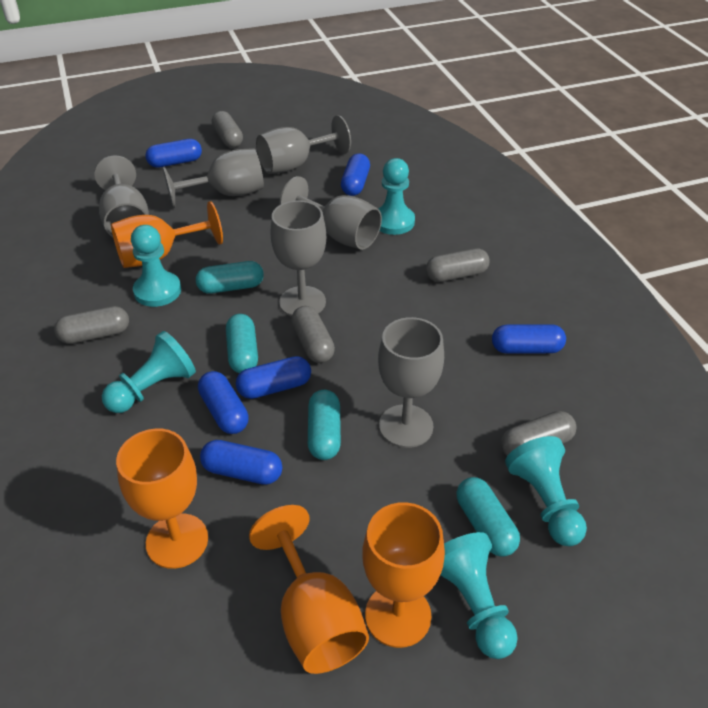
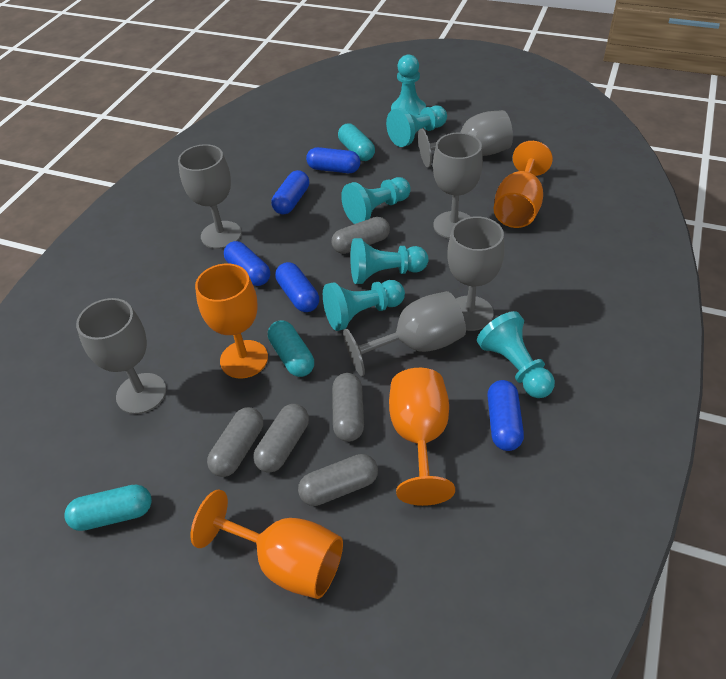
blue capsule: [145,139,202,168] [198,371,249,434] [200,440,282,485] [236,356,311,399] [341,153,370,196] [492,324,566,354] = 6 -> [224,241,270,286] [272,170,309,215] [275,262,319,312] [306,147,361,173] [487,380,524,451] = 5
turquoise capsule: [196,261,264,294] [226,314,258,373] [308,390,341,460] [457,477,520,557] = 4 -> [64,485,152,531] [268,320,314,377] [338,123,375,161] = 3
turquoise pawn: [102,331,196,413] [131,225,181,307] [378,158,415,235] [440,532,518,659] [505,436,587,546] = 5 -> [323,280,405,331] [341,177,411,224] [350,238,428,284] [386,105,447,147] [391,54,426,115] [477,311,555,398] = 6

